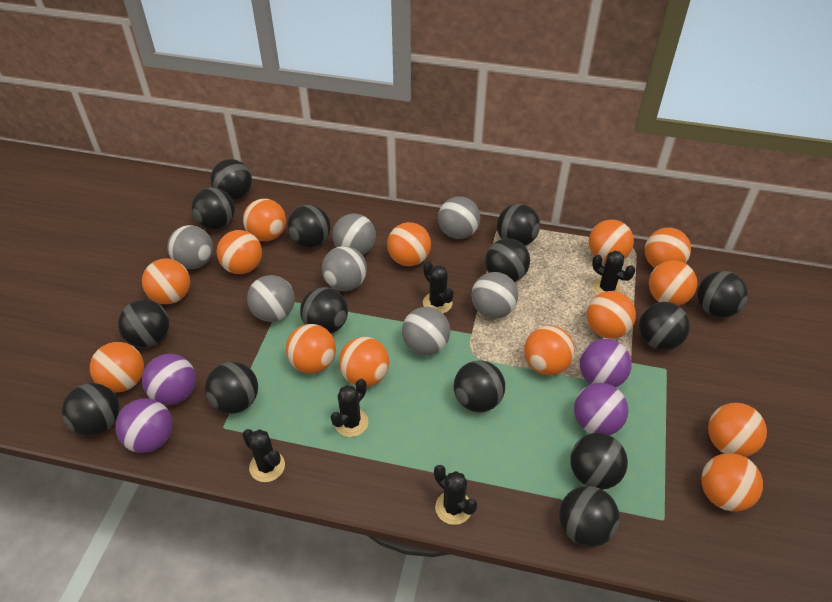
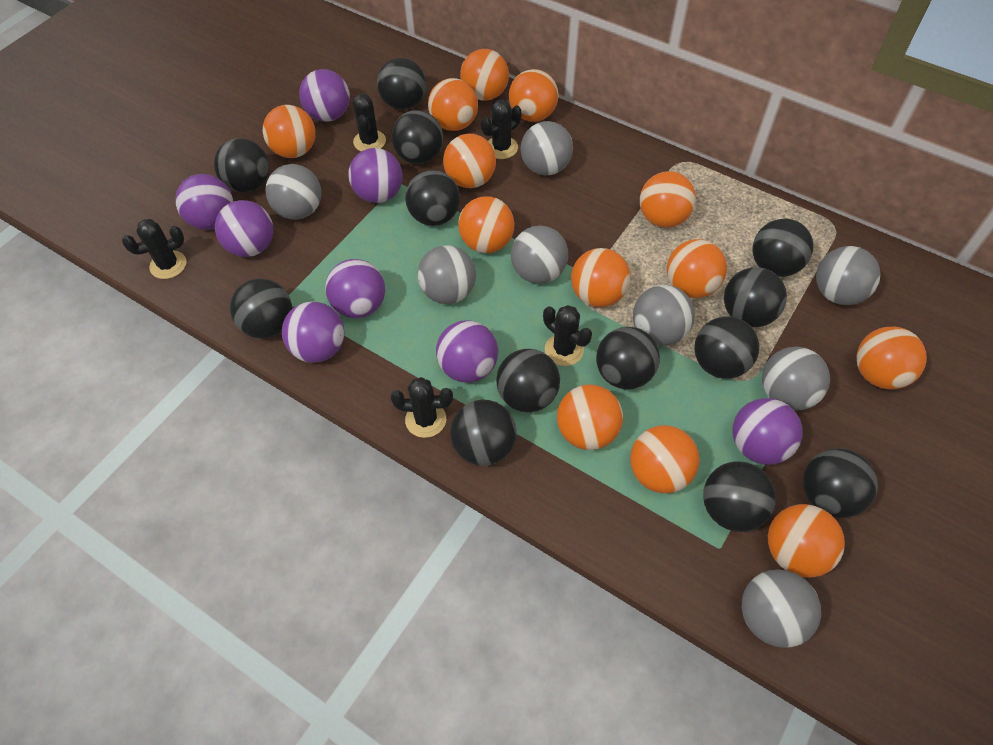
black ball: [62,383,119,437] [118,300,169,348] [191,187,235,230] [205,362,258,414] [210,159,252,200] [287,205,330,248] [300,287,348,333] [454,360,505,412] [485,238,530,282] [497,204,540,246] [559,486,620,547] [570,433,628,490] [639,302,690,350] [698,271,748,318] = 14 -> [214,138,269,193] [230,279,292,339] [377,58,426,110] [391,110,443,164] [405,170,460,226] [450,400,517,466] [496,349,560,412] [596,327,660,389] [695,316,759,379] [703,461,776,532] [724,267,787,327] [752,219,813,277] [803,448,878,518] = 13
grey ball: [167,225,213,269] [247,275,295,322] [322,246,367,291] [332,213,376,255] [402,307,450,355] [438,196,480,239] [471,272,518,319] = 7 -> [265,164,321,220] [417,245,476,304] [511,226,568,284] [521,121,573,175] [633,285,695,346] [742,569,821,648] [762,347,830,410] [816,246,881,305] = 8
orange ball: [90,342,144,393] [142,258,190,304] [217,230,262,274] [243,199,286,241] [286,324,336,374] [339,337,389,387] [387,222,431,266] [524,326,575,375] [587,291,636,339] [589,219,634,263] [645,228,691,268] [649,260,697,306] [701,453,763,511] [708,403,767,457] = 14 -> [263,105,316,158] [428,78,478,131] [443,133,496,188] [458,196,514,253] [460,49,509,101] [509,69,558,122] [557,384,623,450] [571,248,630,307] [630,425,700,493] [640,171,696,228] [667,239,727,298] [768,504,845,578] [856,327,927,390] = 13
purple ball: [115,399,173,453] [142,354,196,405] [574,383,629,435] [580,339,632,387] = 4 -> [175,174,233,230] [215,200,273,257] [282,302,344,363] [299,69,350,122] [325,259,385,318] [348,148,403,203] [436,320,498,383] [733,398,803,465] = 8

